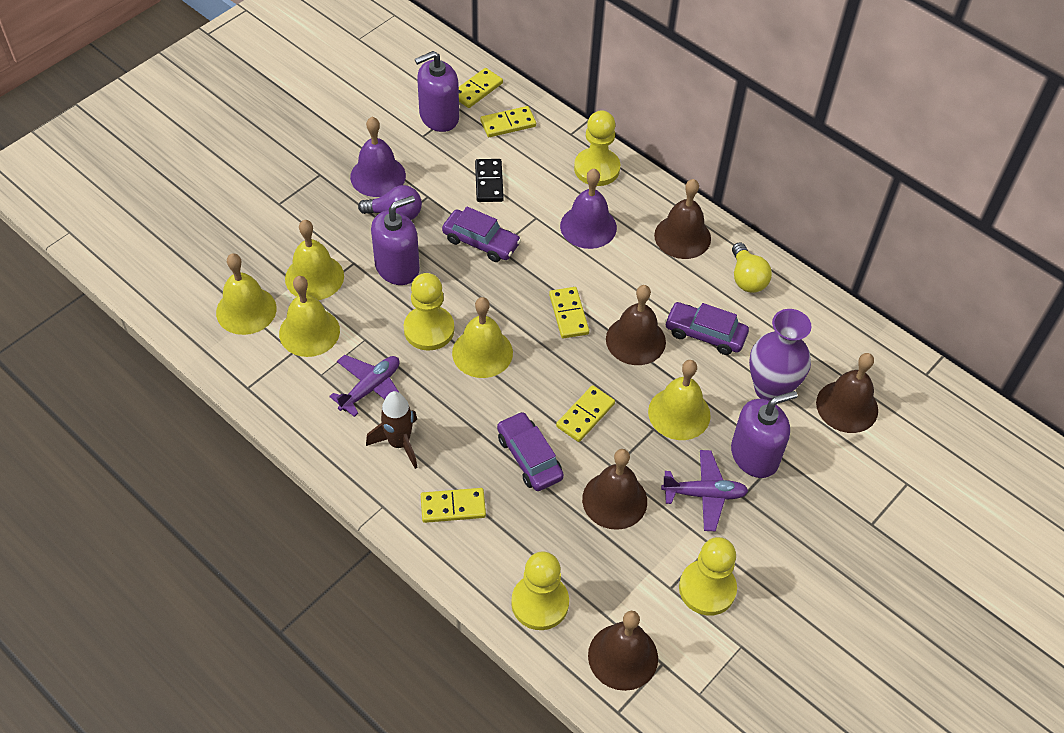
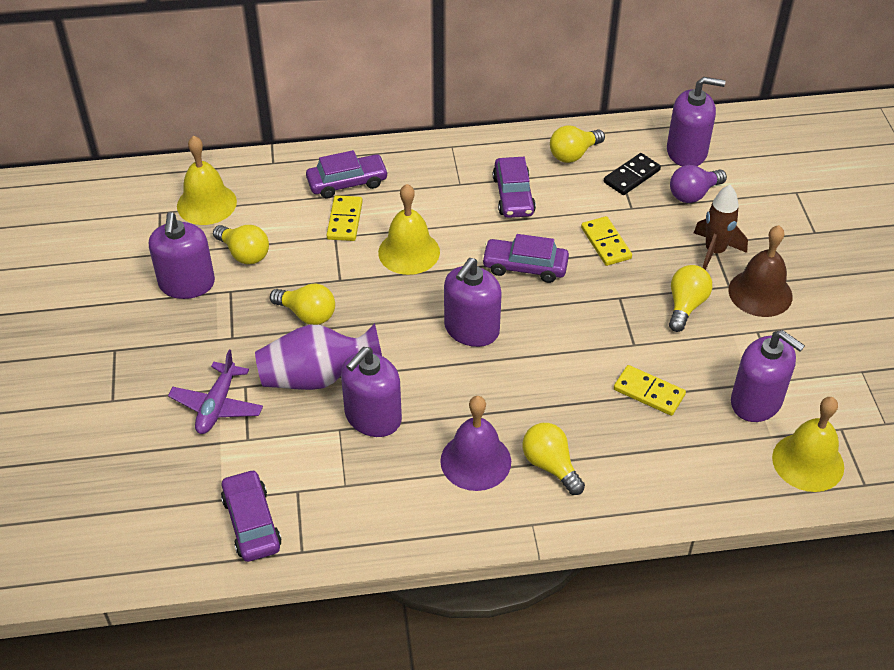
brown bell: [582,449,647,530] [588,611,658,691] [606,285,666,365] [654,179,711,259] [816,353,878,433] = 5 -> [728,225,793,317] = 1
purple bell: [350,117,406,197] [560,169,617,249] = 2 -> [440,396,511,491] = 1
purple car: [442,207,521,262] [497,412,564,491] [665,302,749,355] = 3 -> [221,469,282,562] [306,150,389,199] [482,234,569,283] [493,157,536,218] = 4
purple plane: [329,354,400,417] [661,450,748,531] = 2 -> [168,350,263,434] = 1
purple soap dispenser: [371,196,420,285] [415,51,459,132] [731,391,798,478] = 3 -> [149,212,215,299] [341,347,402,437] [444,258,502,347] [667,77,725,166] [731,330,805,422] = 5
yellow bell: [216,253,277,335] [279,276,340,357] [285,220,344,300] [452,297,513,378] [648,360,711,440] = 5 -> [177,135,237,225] [378,184,440,275] [772,397,844,492] = 3
yellow domino: [421,488,486,523] [459,68,503,108] [480,106,536,137] [549,287,589,338] [556,385,615,442] = 5 -> [327,195,363,241] [581,216,632,266] [614,365,686,416] = 3
yellow light bulb: [732,243,772,293] = 1 -> [213,225,269,264] [270,284,335,325] [522,423,585,495] [550,125,605,163] [669,265,712,332] = 5
yellow pawn: [404,273,454,351] [511,552,569,630] [574,110,620,186] [679,537,737,616] = 4 -> none = 0

